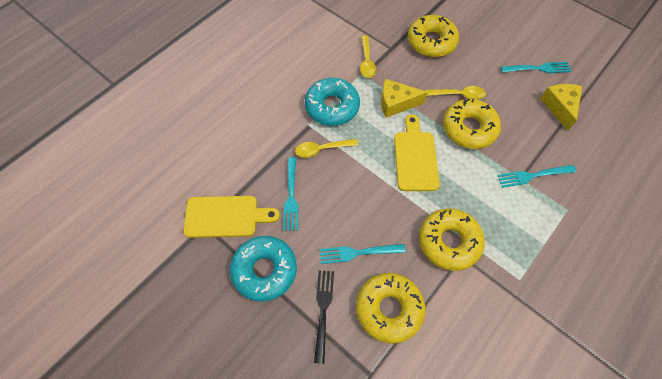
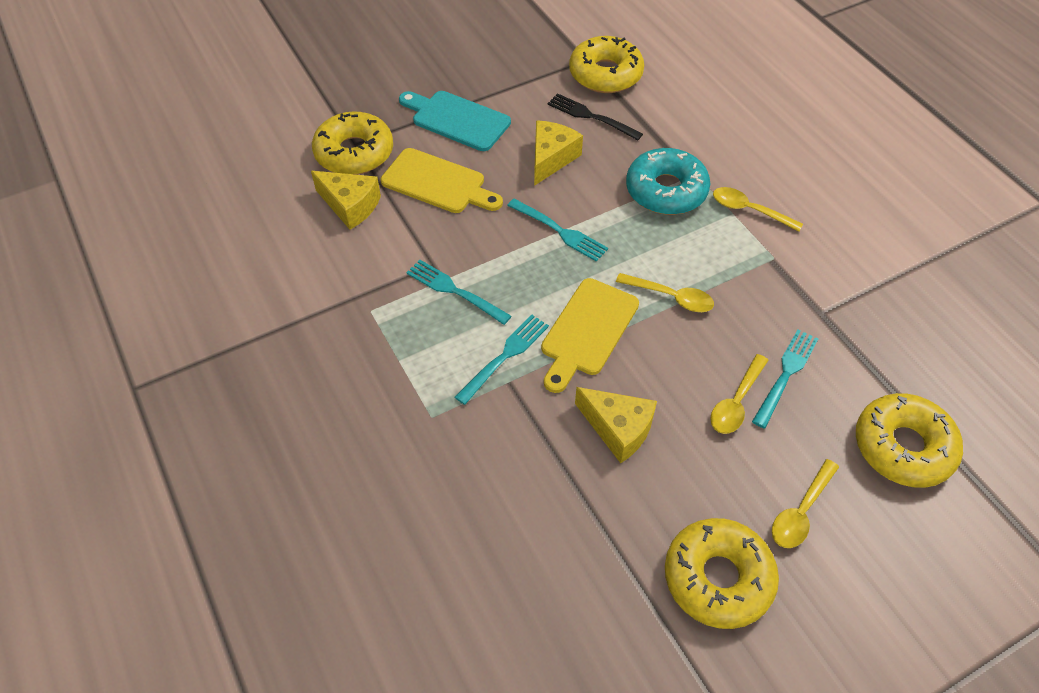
turquoise cutting board: none = 0 -> [399,91,511,151] = 1
turquoise donut: [230,236,297,302] [305,78,360,126] = 2 -> [626,148,710,215] = 1
yellow cheese: [381,79,428,118] [540,84,582,131] = 2 -> [311,171,381,230] [534,120,583,186] [575,387,657,463] = 3
yellow spoon: [295,139,358,158] [360,36,377,78] [425,86,486,100] = 3 -> [616,273,714,312] [710,354,769,434] [713,187,803,232] [772,459,839,548] = 4

